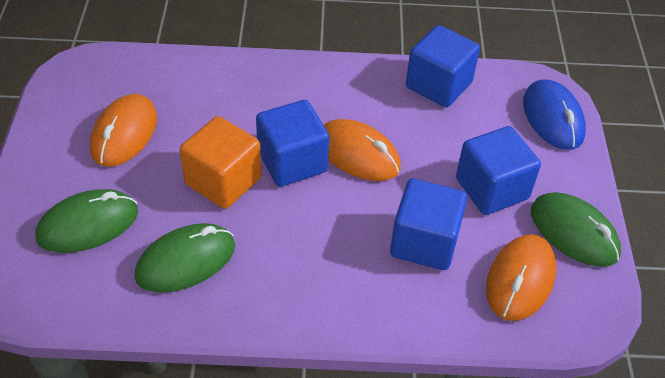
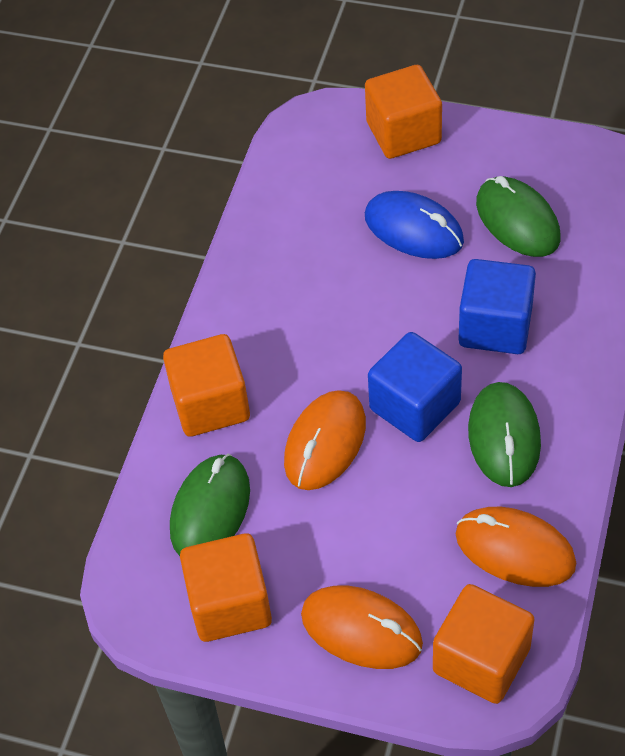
blue cube: [256,100,329,187] [390,179,467,270] [406,25,480,107] [456,126,541,215] = 4 -> [368,332,462,442] [459,259,536,354] = 2
orange cube: [180,116,261,209] = 1 -> [163,334,250,437] [180,533,272,642] [365,65,442,159] [433,584,535,704] = 4

